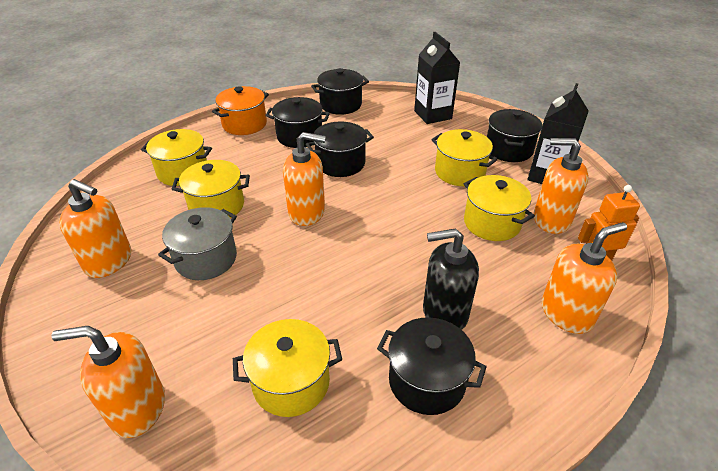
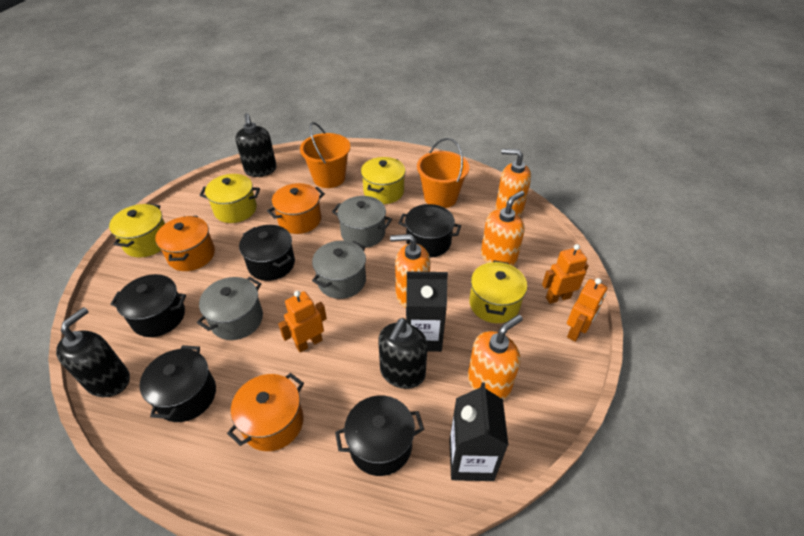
black soap dispenser: [423,228,479,330] = 1 -> [56,307,130,397] [235,113,277,177] [378,318,428,389] = 3
grey pot: [158,207,237,280] = 1 -> [197,277,263,340] [312,241,366,299] [332,196,392,248] = 3
orange bucket: none = 0 -> [300,122,351,188] [417,138,469,208] = 2
orange pot: [212,86,269,135] = 1 -> [155,216,215,271] [227,373,304,451] [267,183,325,234] = 3
orange robot: [578,185,640,261] = 1 -> [278,291,327,352] [542,244,589,304] [567,278,607,342] = 3
orange soap dispenser: [51,326,165,438] [59,179,131,278] [283,132,326,226] [534,138,589,234] [542,222,627,334] = 5 -> [390,234,430,308] [468,315,523,400] [481,191,525,267] [496,149,531,217] = 4
yellow pot: [141,129,212,186] [172,160,250,218] [233,319,342,417] [432,129,498,186] [464,175,535,241] = 5 -> [109,203,165,258] [199,174,260,223] [361,157,406,204] [469,260,527,323] = 4

